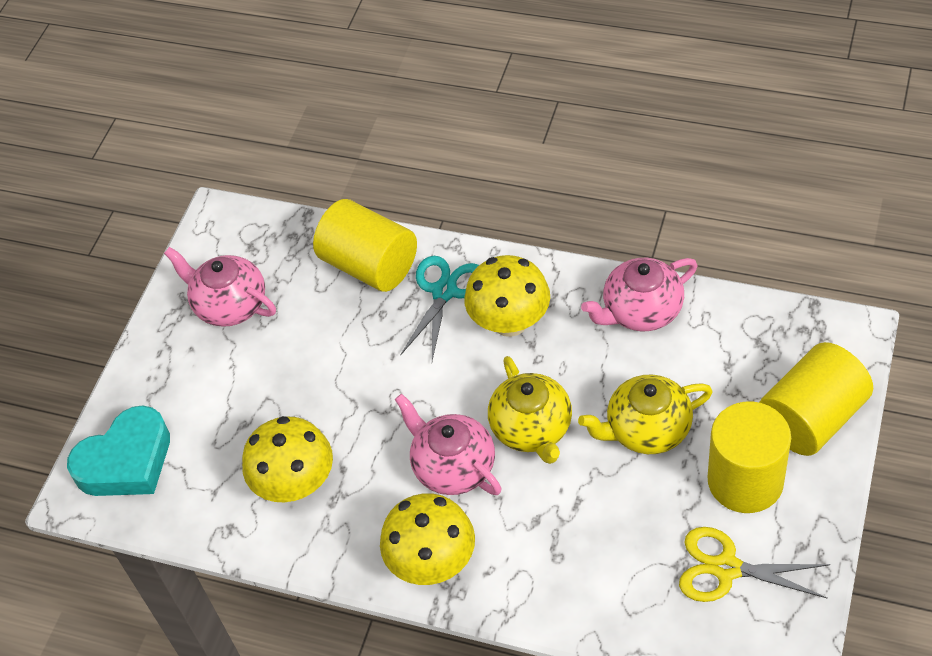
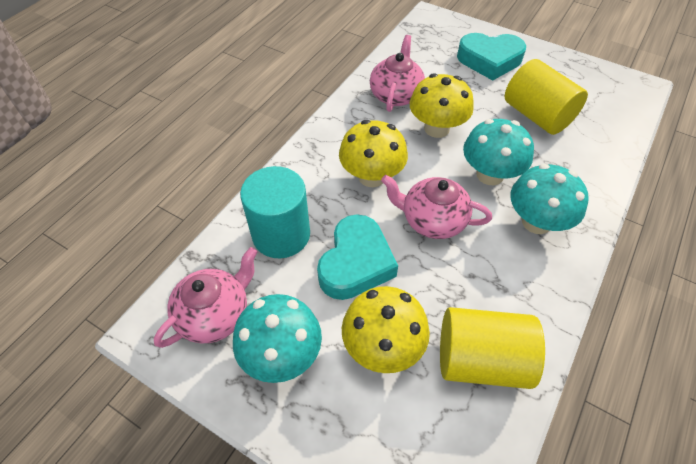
turquoise cylinder: none = 0 -> [240,166,310,258] = 1
turquoise heart: [67,405,170,496] = 1 -> [317,214,398,300] [457,33,526,81] = 2
turquoise mushroom: none = 0 -> [233,294,322,383] [463,119,534,185] [510,164,589,234] = 3
turquoise scissors: [400,256,479,361] = 1 -> none = 0
yellow cylinder: [313,199,417,292] [708,401,791,513] [759,342,873,456] = 3 -> [440,307,545,389] [505,59,588,135] = 2
yellow scissors: [679,527,830,602] = 1 -> none = 0
yellow teapot: [488,356,572,464] [578,374,713,454] = 2 -> none = 0

